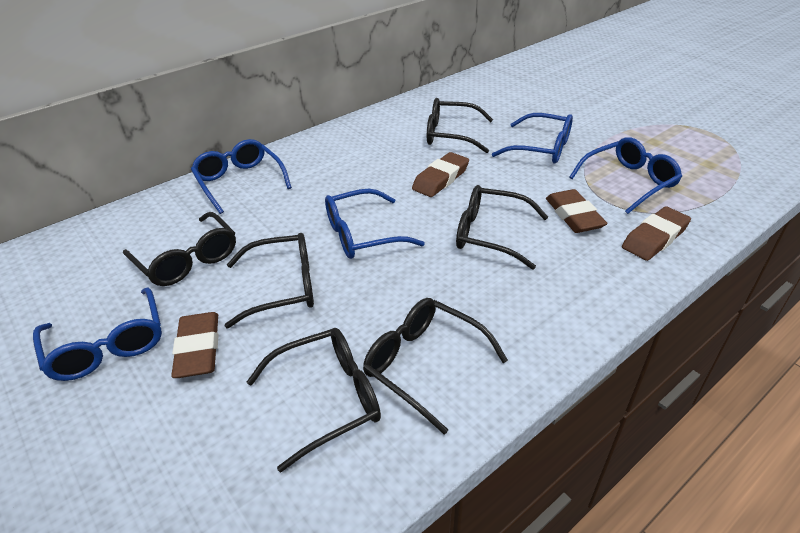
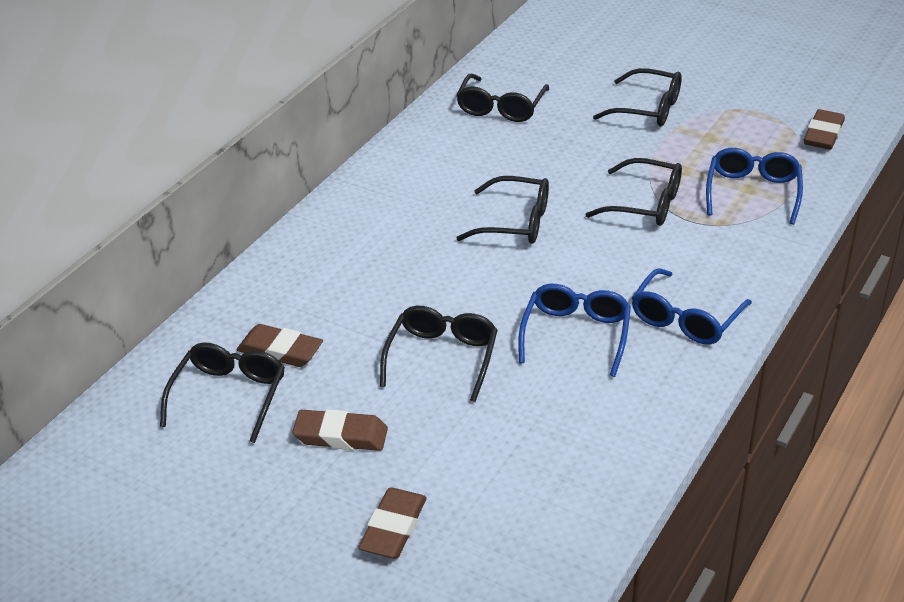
blue glasses: [33,287,162,381] [191,139,292,214] [325,189,425,259] [492,113,573,164] [569,137,682,214] = 5 -> [518,284,631,377] [632,268,752,345] [706,148,803,225] = 3

